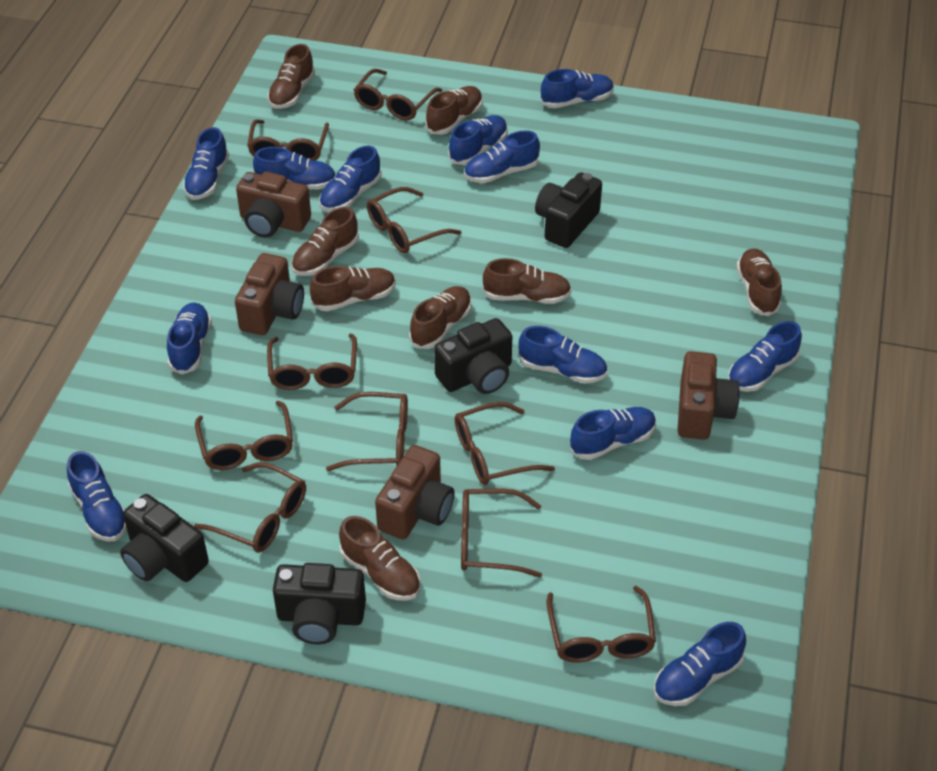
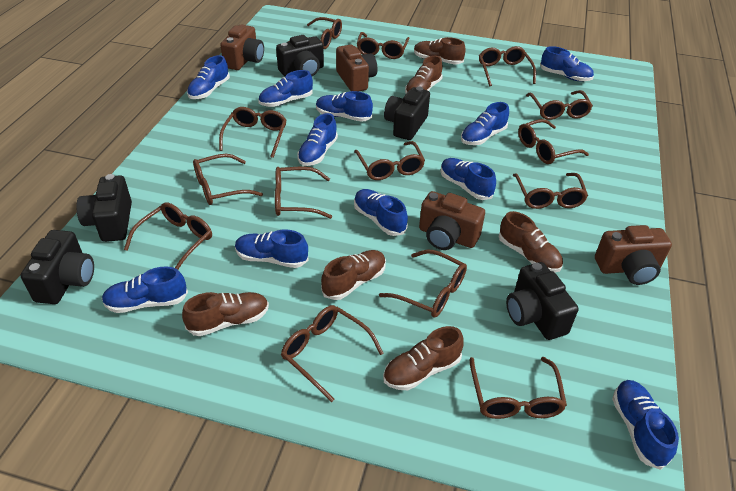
black camera: [120,494,209,582] [273,563,366,644] [434,318,512,394] [535,172,602,248] = 4 -> [21,230,94,304] [76,174,132,242] [276,35,324,77] [384,87,430,140] [506,262,578,340] = 5
blue shoe: [67,451,127,542] [167,302,212,374] [183,127,229,200] [253,147,336,190] [319,146,382,212] [448,115,508,165] [464,130,540,183] [518,326,607,383] [541,69,614,108] [570,407,656,460] [653,622,746,706] [728,321,802,392] = 12 -> [102,266,188,313] [187,55,230,99] [235,229,309,268] [258,70,313,107] [297,113,338,166] [316,91,373,122] [354,189,408,236] [440,158,496,200] [461,102,509,145] [540,46,594,81] [612,380,679,470] = 11
brown glasses: [194,462,306,553] [195,401,293,470] [247,119,329,161] [267,334,357,390] [326,392,408,471] [354,69,442,121] [367,187,461,253] [455,402,555,485] [461,488,542,578] [546,586,656,662] = 10 -> [124,202,212,270] [193,154,263,205] [219,107,287,158] [275,166,332,219] [281,305,383,402] [288,17,342,49] [354,141,425,180] [357,32,410,59] [379,250,467,318] [470,357,567,419] [479,46,536,87] [513,173,588,209] [518,119,589,164] [526,90,593,120] = 14
brown shoe: [268,44,315,109] [291,207,359,276] [310,266,396,311] [339,516,420,601] [409,286,472,349] [425,86,483,135] [483,258,572,304] [736,248,782,316] = 8 -> [182,292,269,336] [321,250,386,300] [383,326,464,390] [405,56,443,93] [414,37,465,65] [499,211,563,272] = 6

